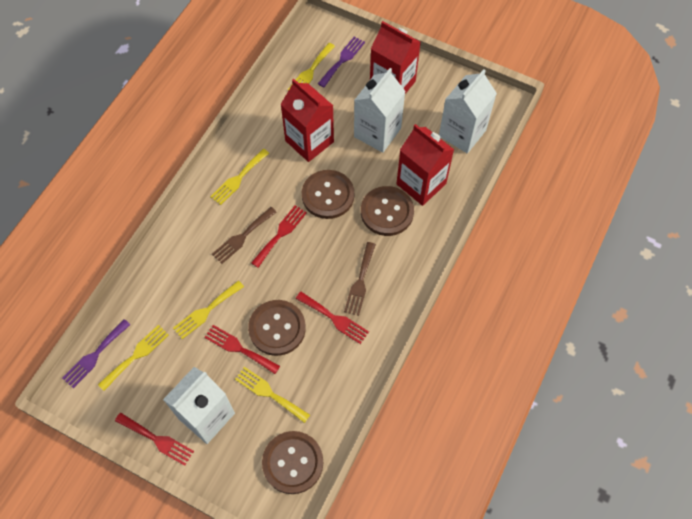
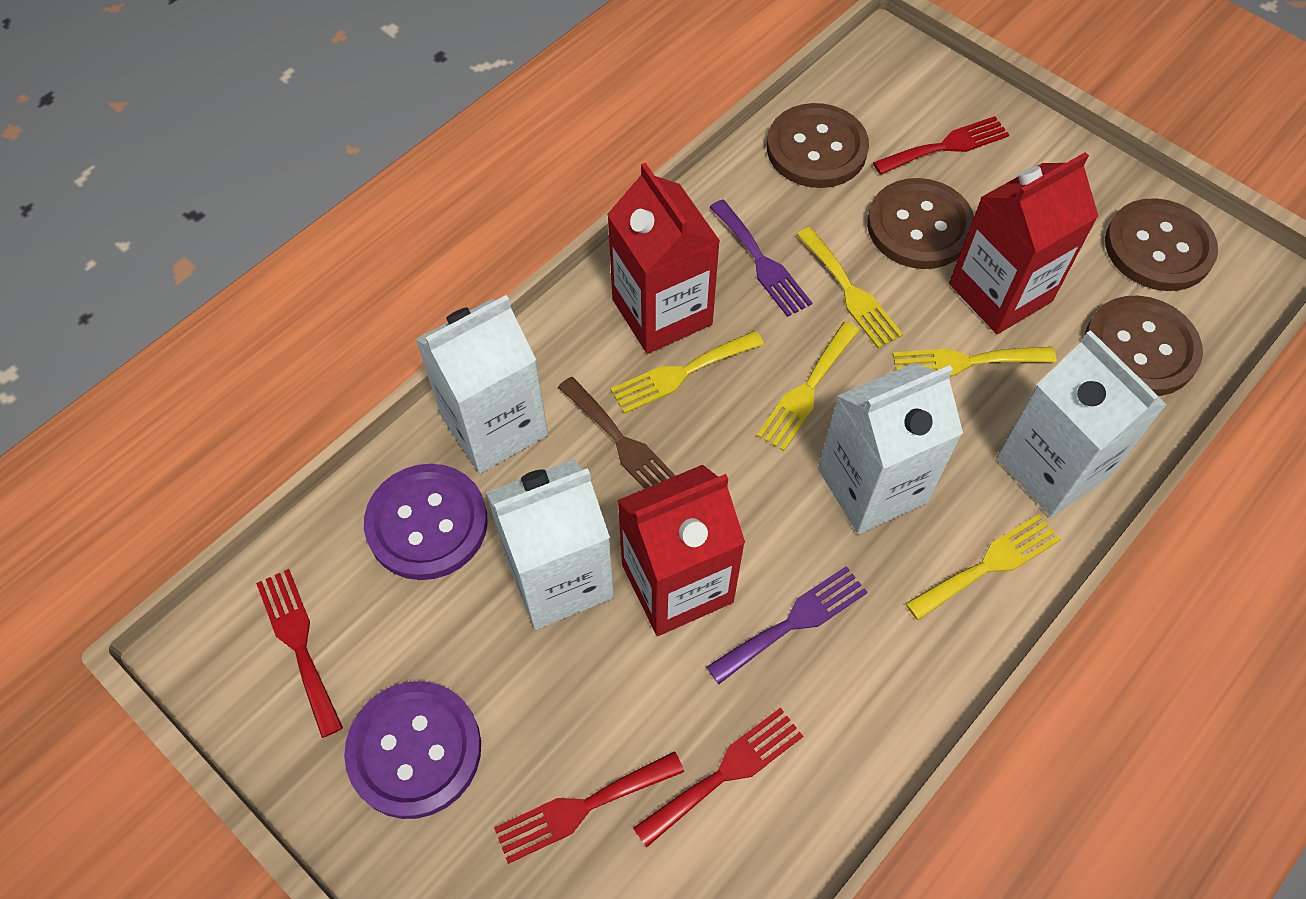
brown fork: [212,207,277,264] [344,242,376,316] = 2 -> [558,377,676,489] = 1
purple button: none = 0 -> [344,681,481,819] [364,464,488,580] = 2
white carton: [163,367,235,444] [354,68,406,153] [439,69,497,153] = 3 -> [415,295,548,473] [486,459,614,630] [818,363,963,534] [997,330,1167,517] = 4

